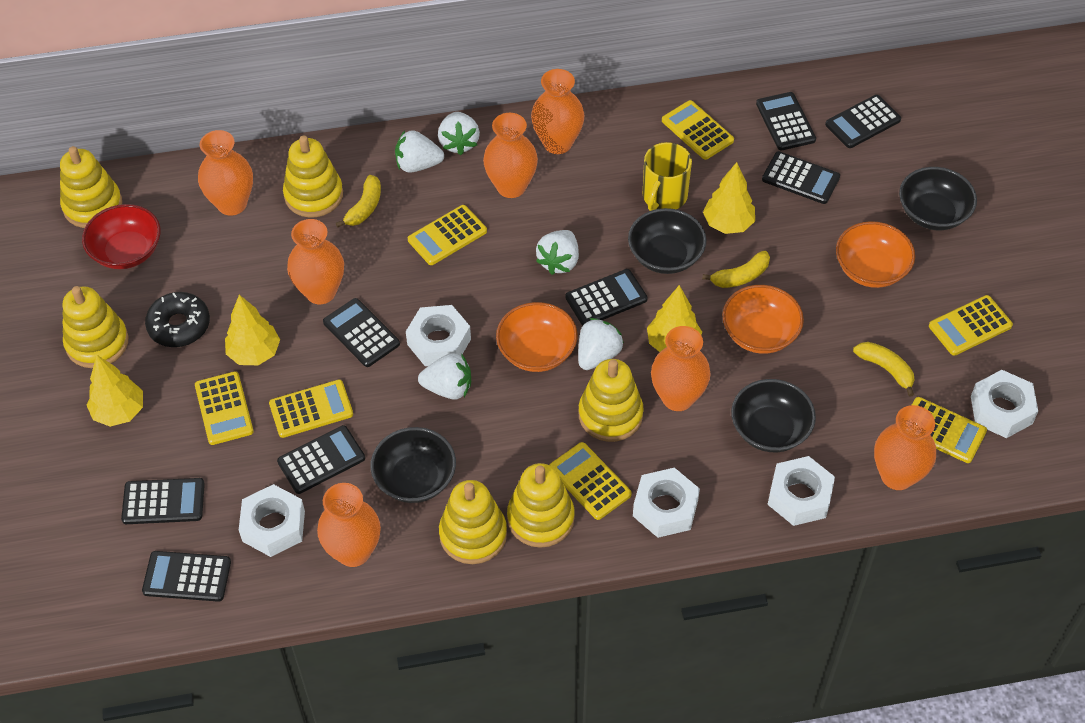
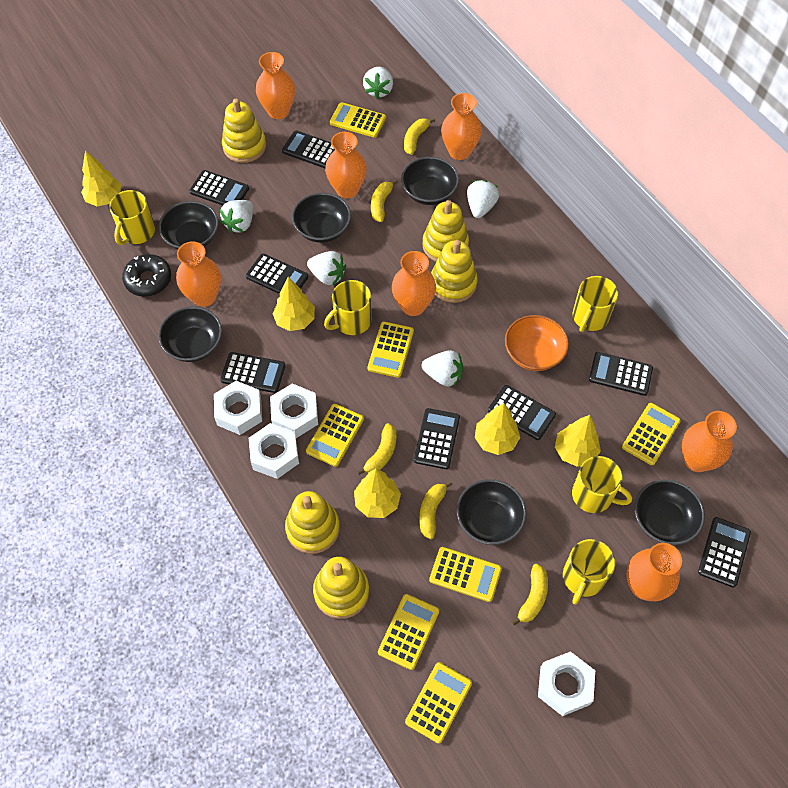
black bowl: [371,427,456,503] [628,208,706,274] [731,379,816,452] [899,167,977,230] = 4 -> [158,306,222,362] [159,201,218,250] [292,193,351,243] [401,157,459,205] [456,479,526,545] [634,479,705,545] = 6
orange bowl: [496,302,578,372] [722,285,804,354] [836,221,915,288] = 3 -> [505,315,569,371] = 1
red bowl: [82,204,161,269] = 1 -> none = 0
white nut: [239,484,305,557] [406,305,471,366] [633,468,700,538] [767,456,835,526] [971,370,1038,438] = 5 -> [214,381,262,435] [249,423,299,479] [270,383,318,438] [538,651,595,716] = 4
yellow banana: [336,175,381,227] [702,251,770,288] [853,342,914,397] = 3 -> [357,423,396,475] [371,179,398,222] [404,118,435,155] [419,480,452,539] [511,564,548,626] = 5
yellow mug: [642,142,692,211] = 1 -> [109,190,155,245] [324,280,372,335] [563,539,615,605] [572,276,618,332] [572,456,632,513] = 5
yellow stacking toy: [60,146,122,228] [63,286,128,368] [283,135,343,218] [439,480,507,564] [507,463,575,548] [578,359,644,442] = 6 -> [222,99,266,163] [285,491,340,554] [313,557,369,619] [422,200,469,262] [431,240,478,303] = 5
yellow tree: [87,355,143,427] [225,295,280,365] [647,285,702,352] [703,162,755,234] = 4 -> [81,150,121,206] [272,277,315,331] [354,469,401,518] [475,403,520,455] [555,415,601,467] = 5

